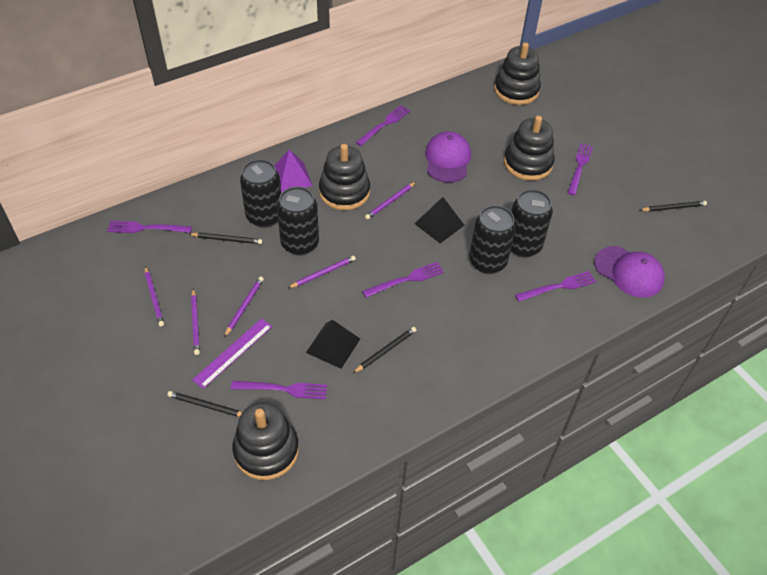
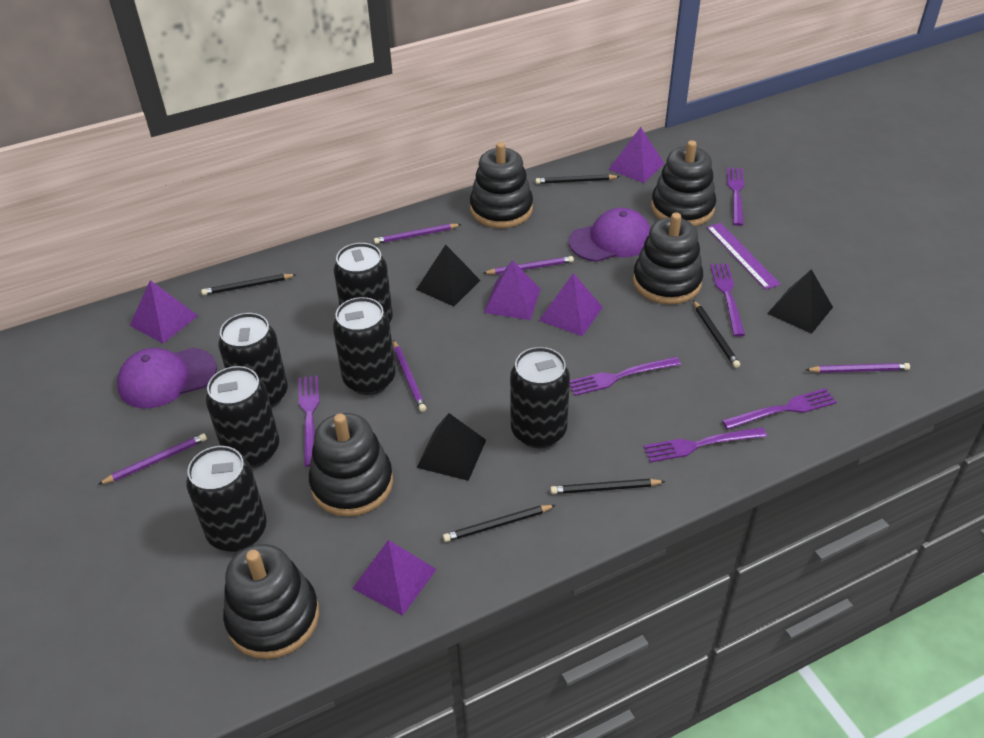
black can: [240,159,281,228] [277,186,319,255] [469,205,516,274] [511,189,553,258] = 4 -> [186,446,267,552] [206,366,279,468] [219,313,288,408] [333,297,396,395] [334,243,393,323] [510,347,570,448] = 6
black pencil: [168,391,242,417] [189,232,262,244] [353,327,416,373] [640,201,707,212] = 4 -> [201,274,297,295] [443,505,556,542] [535,174,620,184] [550,479,666,494] [693,300,740,368] = 5
black pyramid: [306,320,360,369] [414,197,464,243] = 2 -> [416,244,481,306] [416,413,486,481] [767,269,833,334] = 3
black stacking toy: [232,402,299,480] [319,144,370,210] [494,43,541,105] [504,116,555,181] = 4 -> [223,544,319,659] [309,413,393,517] [470,142,533,228] [633,213,703,304] [651,140,716,226] = 5
purple pyramid: [274,149,313,193] = 1 -> [130,280,198,343] [352,540,437,616] [484,260,541,320] [539,273,603,336] [609,127,665,183] = 5

